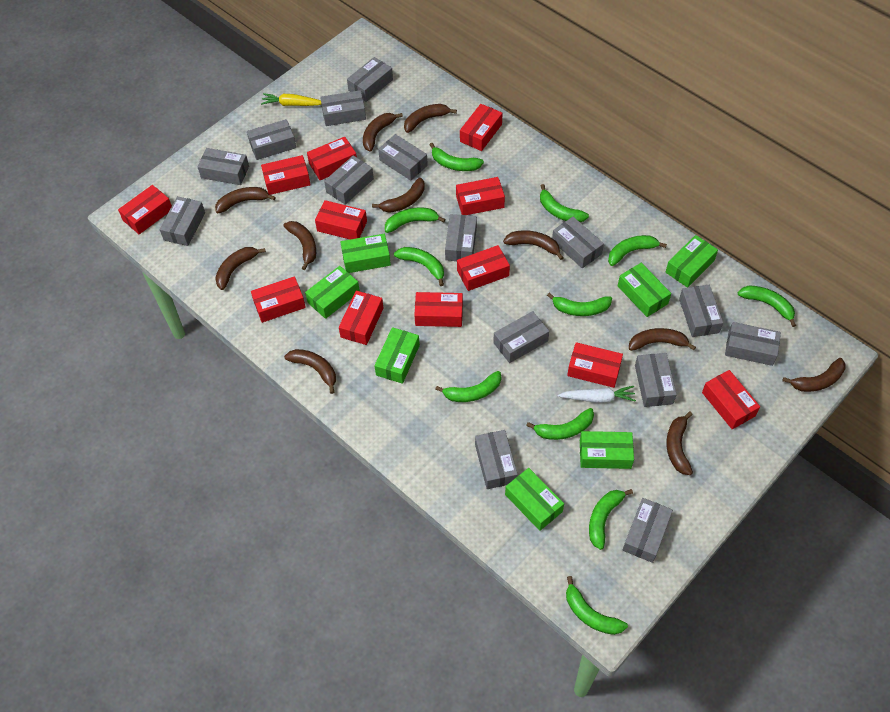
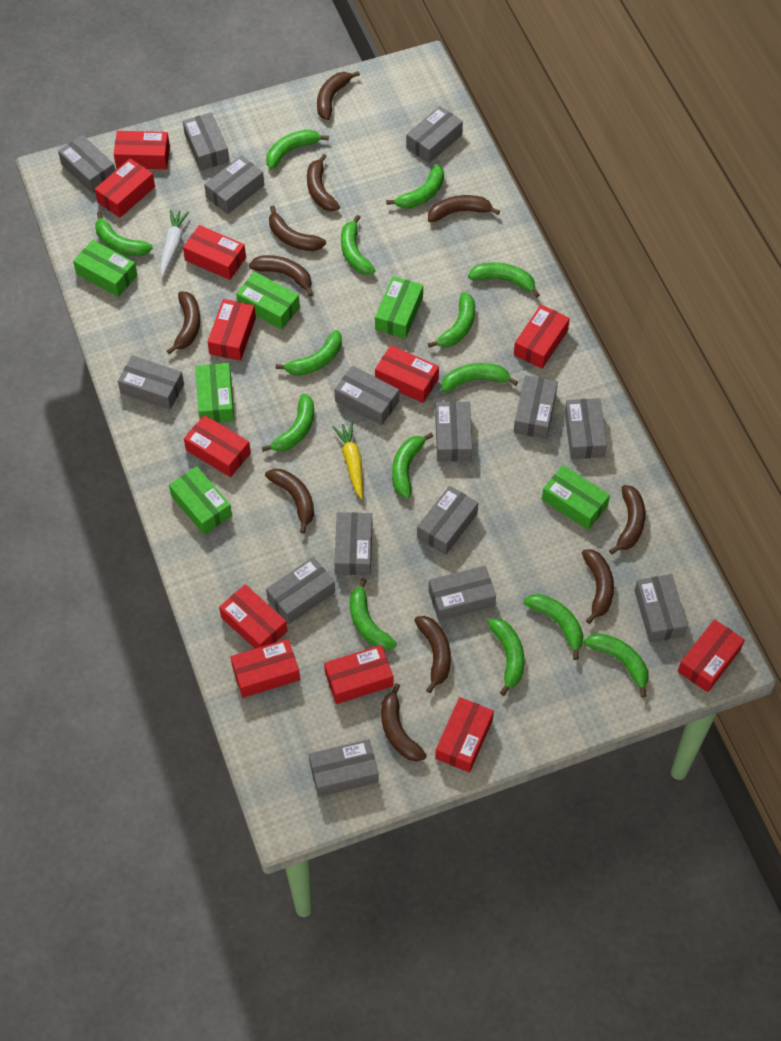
green banana: [385,207,445,233] [394,247,444,286] [429,143,484,171] [435,371,501,402] [526,408,594,440] [540,184,589,222] [547,293,612,316] [566,576,628,635] [589,489,633,550] [608,235,667,266] [738,286,796,327] = 11 -> [95,211,153,256] [262,394,314,452] [266,129,329,169] [276,330,342,376] [341,215,375,275] [350,578,397,650] [386,164,444,209] [392,433,433,498] [428,292,475,348] [442,363,518,392] [468,262,540,298] [488,618,525,696] [524,594,583,660] [584,633,649,697] = 14
green box: [305,266,360,319] [341,234,391,273] [374,327,420,384] [505,468,564,531] [580,431,634,469] [618,263,671,317] [665,235,718,288] = 7 -> [73,240,137,297] [169,466,232,535] [196,363,234,423] [236,272,300,330] [375,276,423,339] [542,465,610,530] = 6

